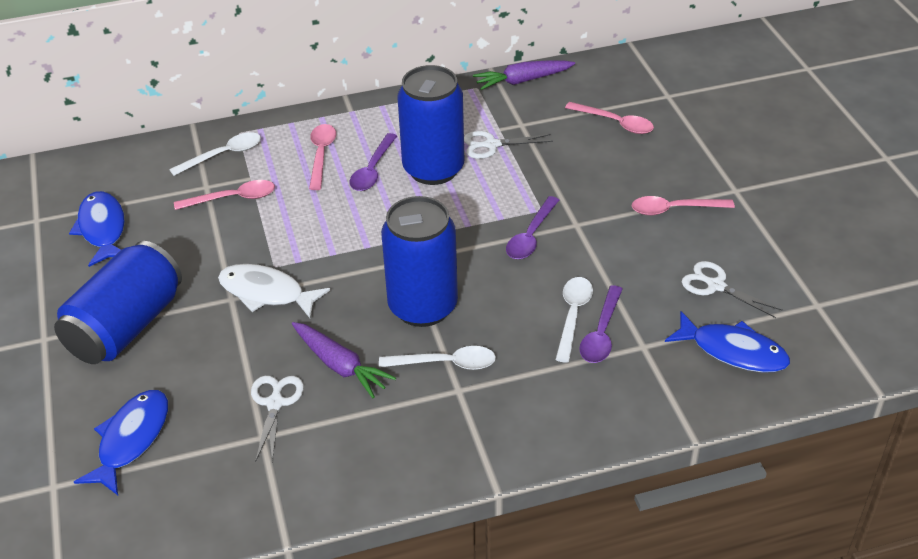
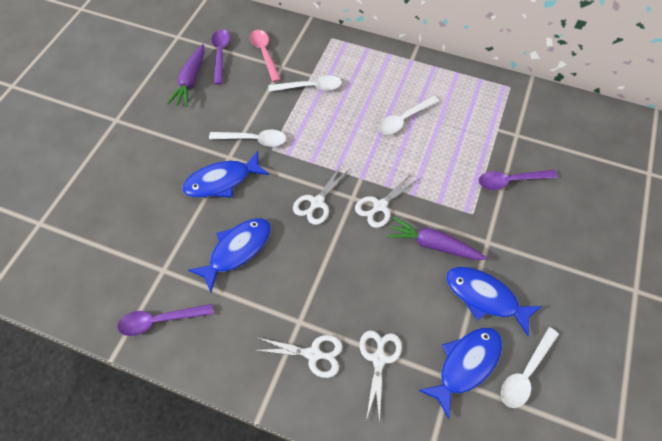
blue can: [54,241,182,364] [381,196,458,327] [397,65,464,185] = 3 -> none = 0
blue fish: [69,191,125,267] [74,390,168,495] [665,311,790,372] = 3 -> [182,151,269,198] [188,218,271,293] [418,328,503,419] [446,267,542,336] = 4
pink spoon: [174,180,275,210] [309,124,336,190] [565,102,654,134] [632,196,735,215] = 4 -> [250,30,281,82] = 1
white fish: [218,264,330,318] = 1 -> none = 0
white scissors: [251,375,304,462] [464,131,553,159] [682,261,782,318] = 3 -> [255,335,343,378] [293,164,350,225] [355,173,419,228] [359,330,402,424] = 4
white spoon: [169,132,261,176] [379,346,496,370] [555,277,593,363] = 3 -> [209,129,286,147] [268,75,342,92] [378,96,439,134] [501,327,559,408] = 4

